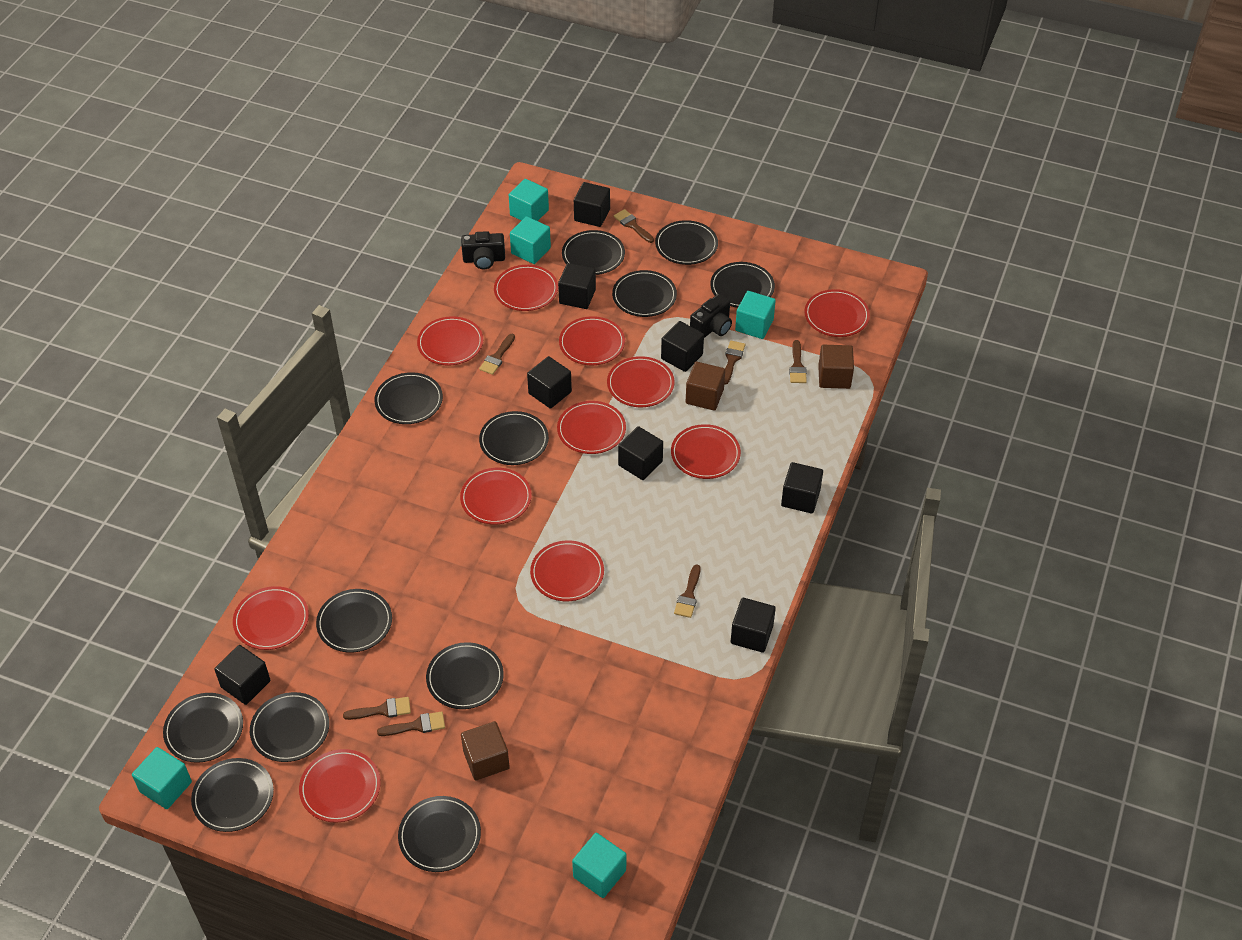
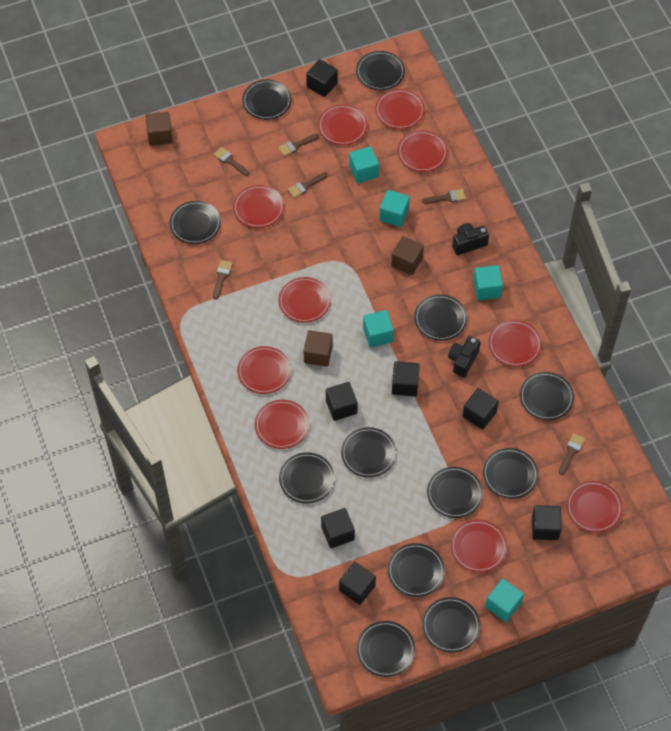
black cube: [214,645,270,705] [527,356,572,409] [558,263,596,309] [574,182,610,227] [618,426,663,480] [661,321,704,372] [731,598,776,653] [781,462,823,514] = 8 -> [306,59,338,97] [321,508,355,548] [326,382,358,421] [339,562,376,605] [392,361,420,397] [462,388,499,430] [532,505,562,540] = 7
brown brush: [343,697,411,720] [377,711,445,736] [479,334,515,375] [614,209,654,243] [674,564,700,618] [724,341,745,385] [789,340,807,383] = 7 -> [213,260,233,299] [214,147,249,176] [278,134,319,156] [288,172,328,198] [422,189,466,204] [559,433,585,475] = 6
red plate: [233,586,309,650] [299,749,381,822] [417,316,483,365] [460,468,532,524] [494,265,558,311] [530,540,604,601] [557,401,626,454] [559,316,625,365] [607,356,674,407] [671,424,741,479] [805,289,870,337] = 11 -> [233,185,284,228] [237,346,291,394] [255,400,309,449] [278,277,331,323] [318,104,368,145] [375,89,425,129] [398,130,448,172] [450,520,507,573] [488,320,542,367] [566,481,623,533] = 10

